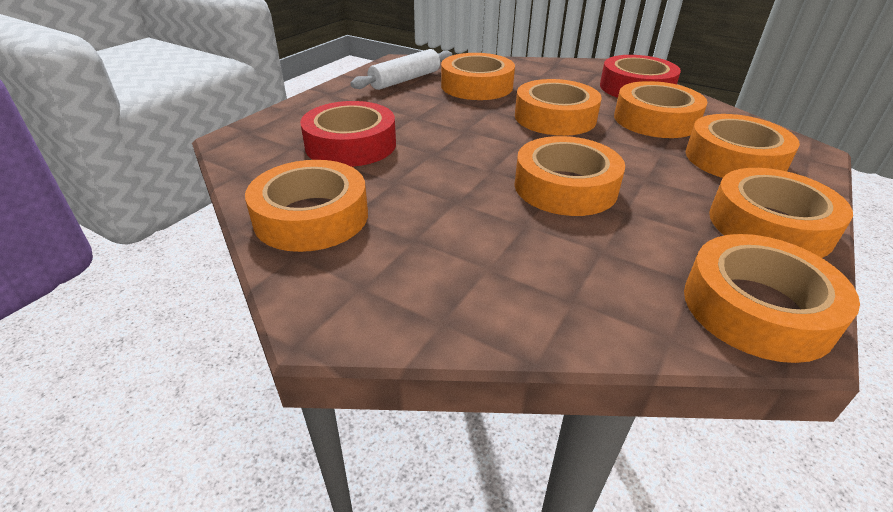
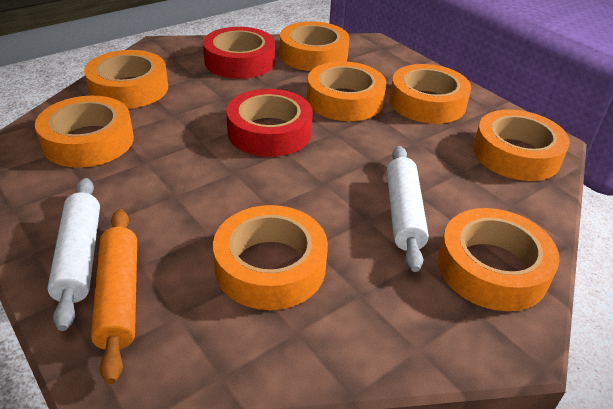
orange rolling pin: none = 0 -> [91,209,137,384] = 1
white rolling pin: [350,49,452,90] = 1 -> [47,178,100,331] [387,146,429,272] = 2

